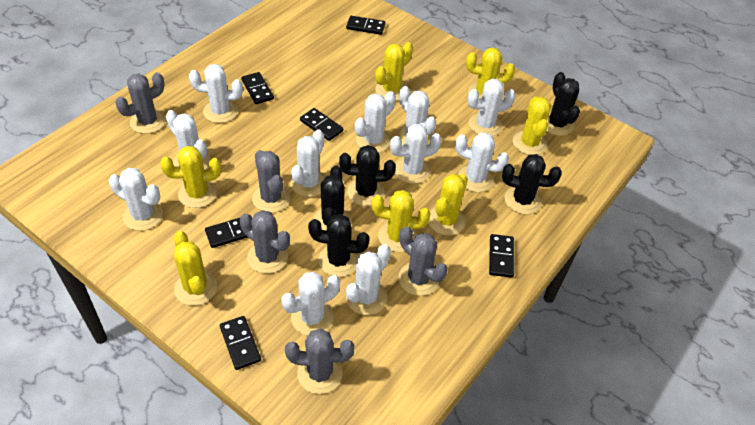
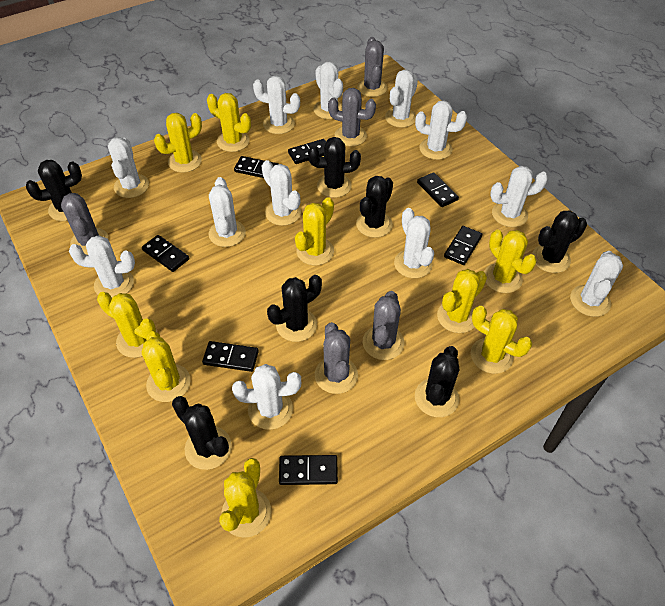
black cactus: [308,214,370,277] [313,166,352,231] [339,145,396,206] [502,154,562,214] [547,72,580,136] = 5 -> [26,160,82,221] [172,396,232,470] [267,275,322,342] [308,137,361,198] [356,176,393,238] [415,346,459,417] [532,210,587,273] = 7
black domino: [205,215,252,248] [220,316,261,370] [241,72,274,104] [300,108,343,141] [346,16,386,35] [489,234,514,278] = 6 -> [142,235,189,272] [202,341,259,372] [234,156,278,178] [279,455,338,485] [288,139,326,164] [417,172,459,207] [444,226,482,265] = 7
white cactus: [109,168,163,231] [166,110,211,170] [189,64,243,123] [281,272,340,336] [290,130,326,197] [346,244,391,315] [355,91,396,153] [390,124,442,184] [397,86,436,145] [455,133,509,192] [467,79,516,136] = 11 -> [69,235,135,298] [108,137,149,198] [209,177,246,247] [232,364,301,430] [253,76,300,134] [262,160,301,226] [313,62,343,119] [385,70,418,128] [394,208,434,278] [415,101,467,160] [490,166,548,227] [570,251,623,317] = 12
yellow cactus: [160,146,221,208] [174,231,217,306] [371,190,430,252] [375,42,413,101] [428,174,468,235] [466,47,515,99] [513,96,551,155] = 7 -> [97,292,157,358] [142,331,191,402] [154,113,202,173] [207,93,251,152] [219,458,271,538] [295,197,334,265] [437,269,487,333] [471,306,532,374] [484,230,537,293] = 9

